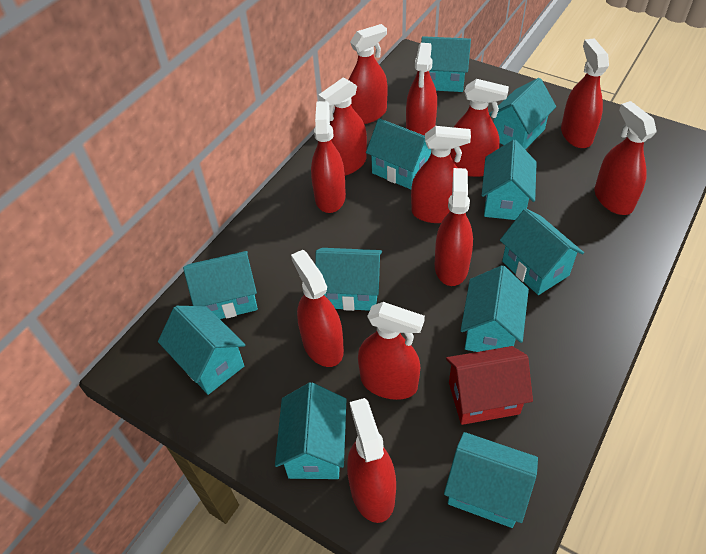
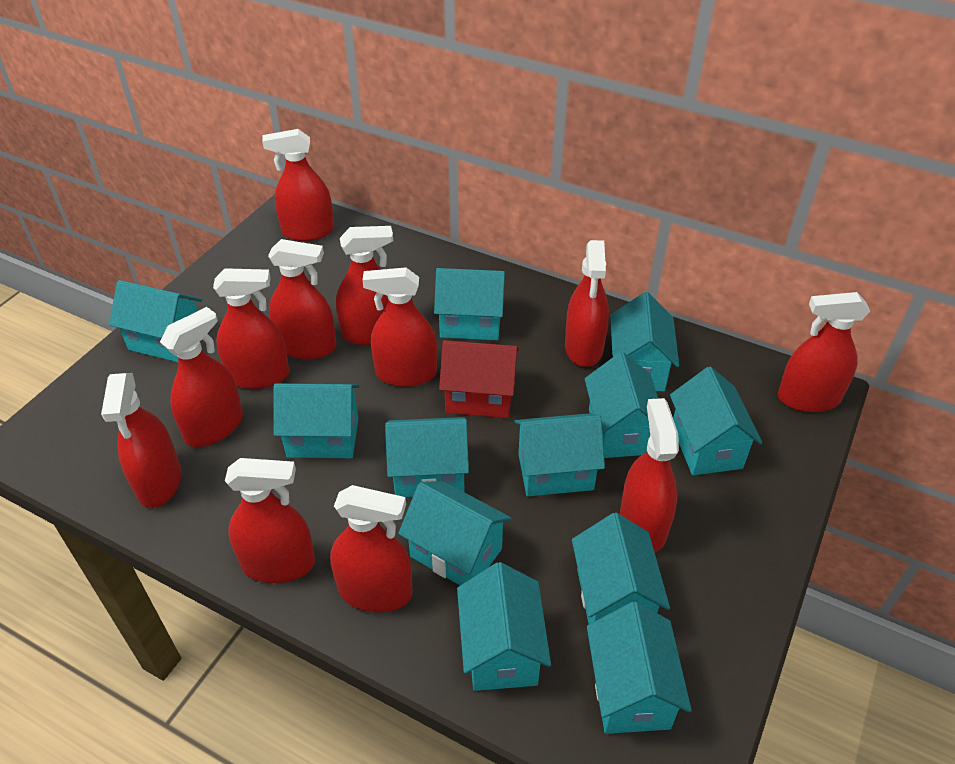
turquoise house: [158,306,245,395] [183,251,258,319] [275,382,346,479] [315,248,382,311] [366,118,431,189] [421,36,471,92] [444,432,538,528] [461,265,529,352] [482,140,537,220] [489,78,556,149] [500,208,584,295] = 11 -> [109,280,202,362] [274,383,359,458] [385,417,469,497] [398,481,512,585] [434,268,506,340] [457,562,551,691] [514,413,605,496] [572,513,670,624] [585,352,658,458] [587,602,692,734] [610,292,679,391] [670,367,762,475] = 12

